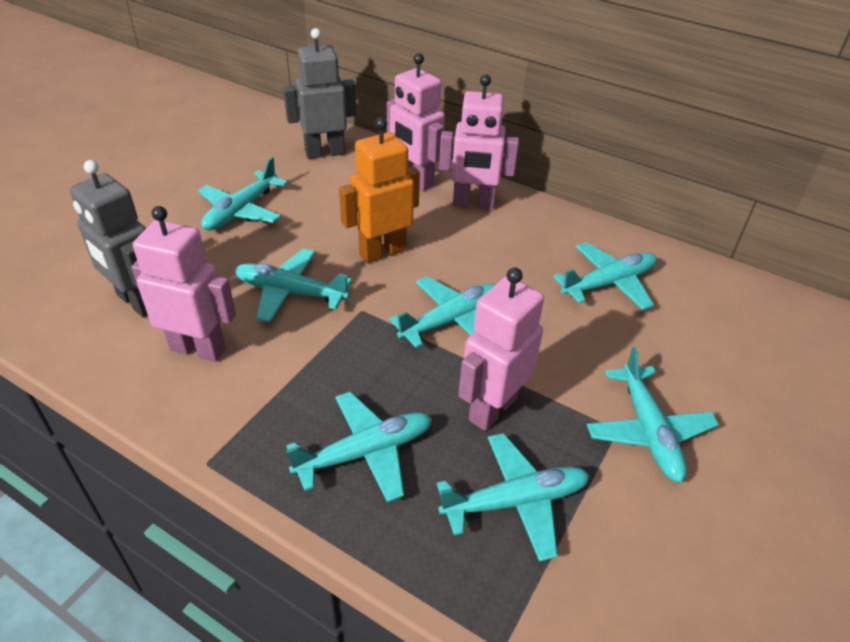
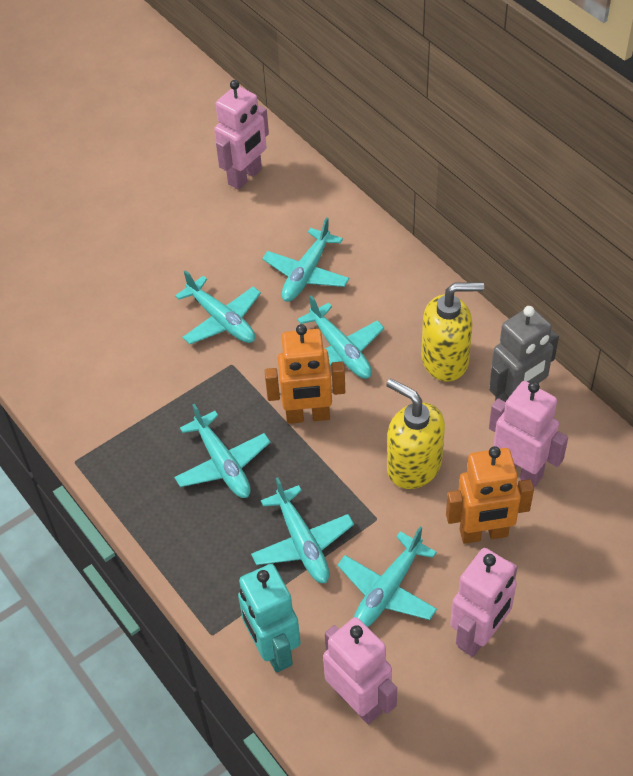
grey robot: [70,160,148,317] [283,28,356,159] = 2 -> [489,306,559,402] = 1
orange robot: [339,117,420,263] = 1 -> [265,324,345,424] [446,446,534,544] = 2
turquoise plane: [198,157,288,230] [235,248,352,322] [286,392,432,503] [389,276,496,348] [437,433,589,562] [553,242,657,310] [587,347,719,483] = 7 -> [174,404,271,498] [175,270,261,344] [251,477,354,583] [262,217,349,302] [297,296,384,379] [337,527,437,627] = 6
turquoise robot: none = 0 -> [238,564,301,673] = 1
yellow soap dispenser: none = 0 -> [386,378,445,489] [421,282,484,381] = 2

